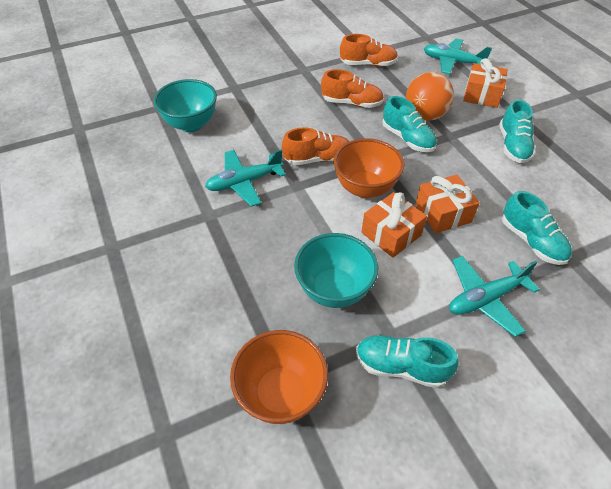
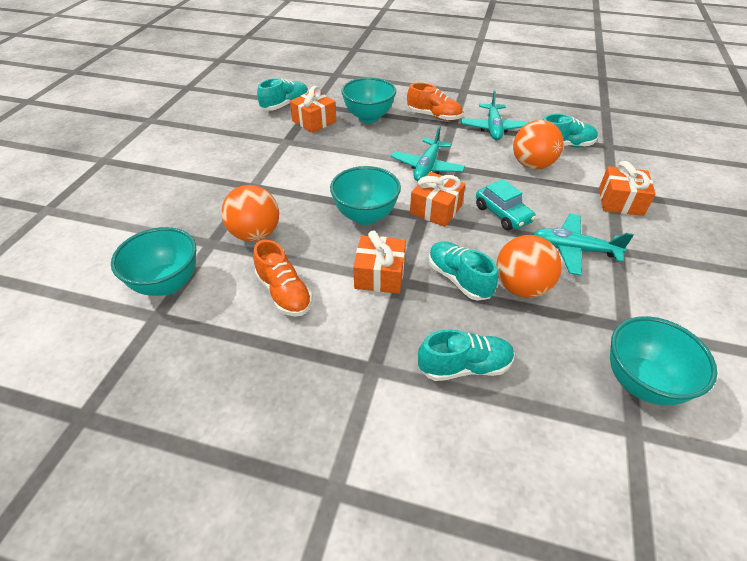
orange ball: [406,72,454,121] = 1 -> [221,185,279,241] [496,235,562,298] [513,120,564,169] = 3
orange bowl: [230,330,328,424] [333,138,404,198] = 2 -> none = 0
orange gift: [362,192,427,258] [416,175,480,233] [463,58,508,108] = 3 -> [290,86,337,133] [353,231,406,294] [410,172,466,227] [599,161,656,216] = 4
orange shoe: [282,127,349,165] [321,69,384,108] [340,34,398,67] = 3 -> [253,240,313,316] [407,83,462,121] = 2
turquoise bowl: [154,79,217,132] [294,233,378,308] = 2 -> [111,227,196,296] [330,166,401,225] [341,77,396,123] [610,316,717,406] = 4
turquoise car: none = 0 -> [476,179,536,230] = 1

